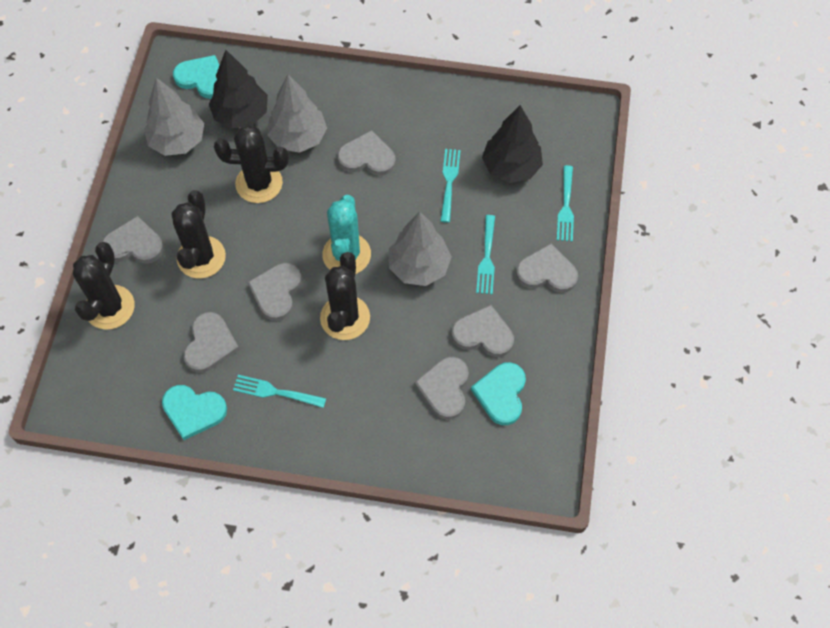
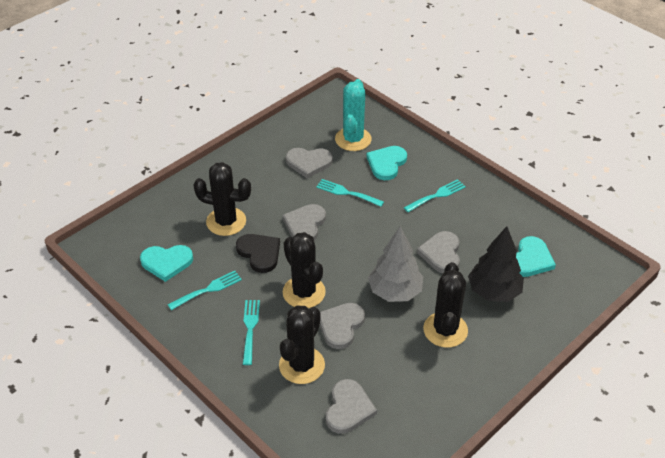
black heart: none = 0 -> [236,234,280,273] = 1
black tree: [209,50,268,129] [482,105,543,183] = 2 -> [468,226,524,302] = 1
grey heart: [102,216,164,264] [183,312,240,373] [248,263,302,321] [337,130,396,176] [414,356,469,420] [451,305,514,357] [516,243,578,293] = 7 -> [283,204,326,241] [286,148,333,179] [320,303,365,349] [326,379,377,434] [417,231,460,273] = 5
grey tree: [144,78,204,156] [267,74,327,153] [389,211,452,286] = 3 -> [368,226,423,302] = 1

